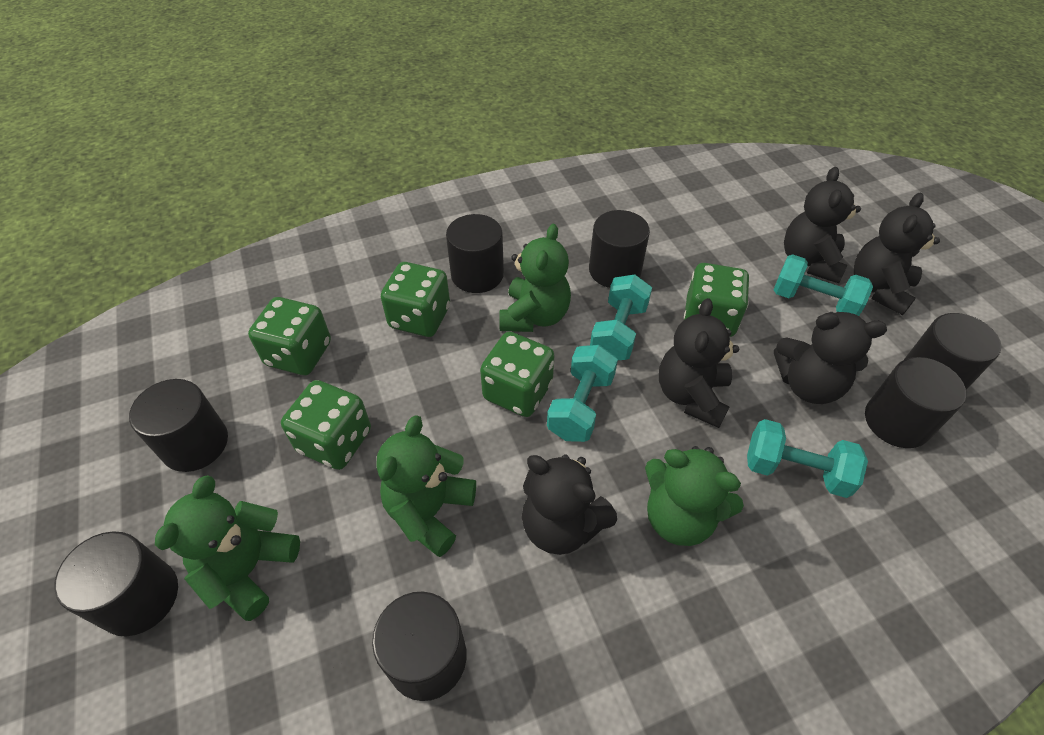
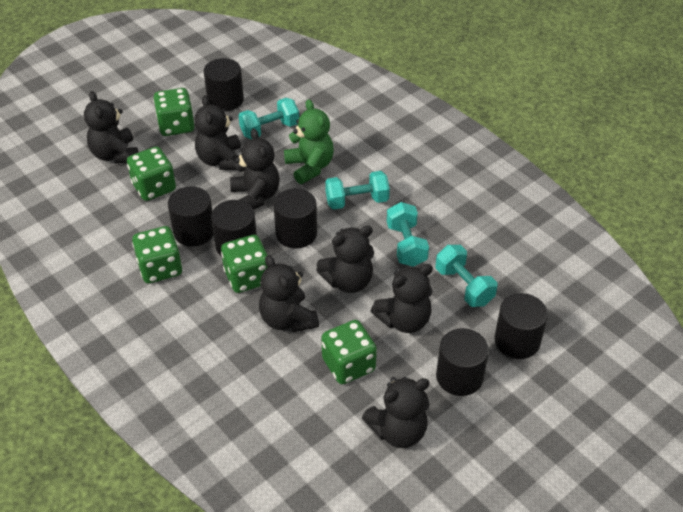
black cylinder: [54,531,178,636] [129,379,228,472] [372,591,467,701] [446,214,504,293] [589,210,650,288] [865,357,966,448] [904,313,1001,390] = 7 -> [168,186,214,247] [204,58,244,111] [211,200,257,257] [274,188,317,249] [436,328,489,396] [494,293,548,359] = 6
black teddy bear: [522,454,617,555] [659,298,739,428] [774,312,887,404] [784,167,861,283] [854,193,940,315] = 5 -> [84,91,138,164] [194,95,241,170] [230,128,280,210] [259,255,319,332] [316,225,374,293] [362,377,430,448] [371,264,433,333] = 7
green teddy bear: [155,475,300,621] [376,415,476,557] [499,224,571,332] [645,446,744,546] = 4 -> [284,99,334,184] = 1

